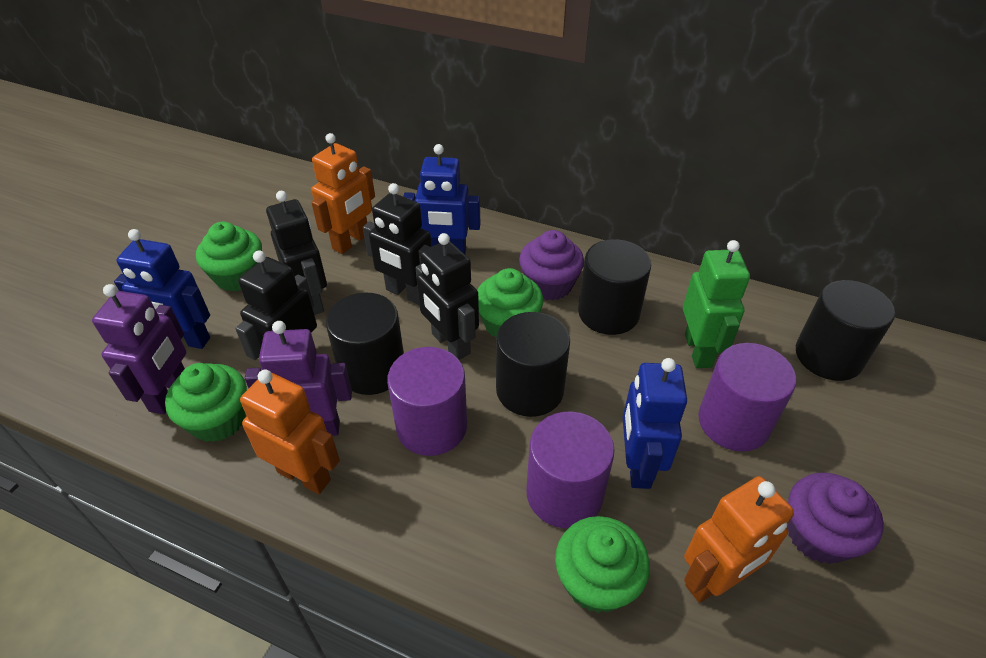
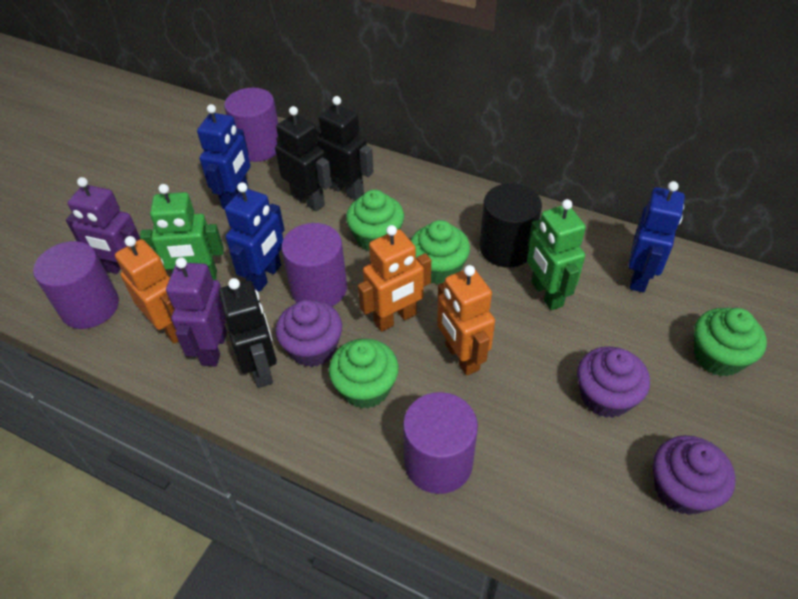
black cylinder: [326,292,404,395] [496,312,570,417] [578,239,651,335] [796,280,895,381] = 4 -> [479,183,542,268] = 1
black robot: [235,250,317,360] [266,191,327,315] [363,183,432,305] [416,233,479,360] = 4 -> [219,278,277,388] [275,106,332,212] [316,96,374,200] = 3
green robot: [683,240,750,368] = 1 -> [140,184,224,280] [527,199,586,310] = 2
purple cupcake: [519,230,584,301] [787,473,884,564] = 2 -> [276,300,342,367] [577,346,650,418] [653,435,736,515] = 3
purple cylinder: [387,347,467,456] [526,412,615,528] [698,343,796,451] = 3 -> [33,241,119,329] [224,88,278,162] [281,223,347,306] [403,392,478,494] = 4

